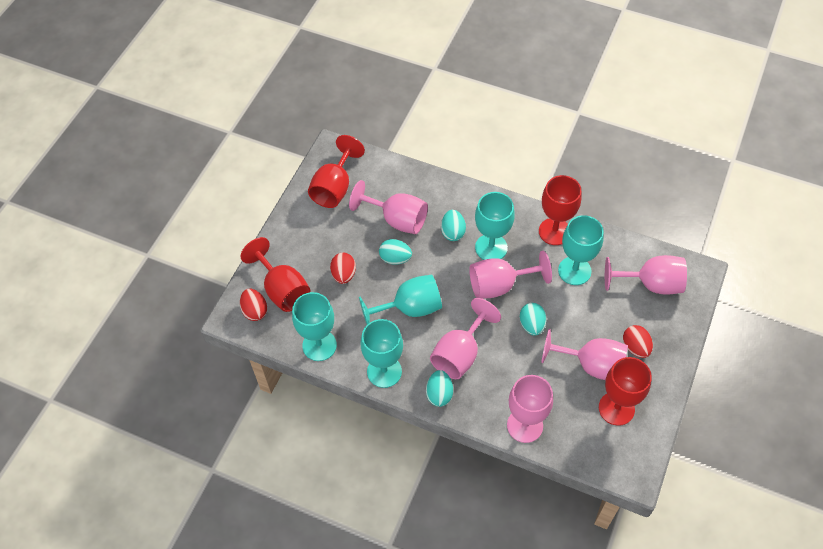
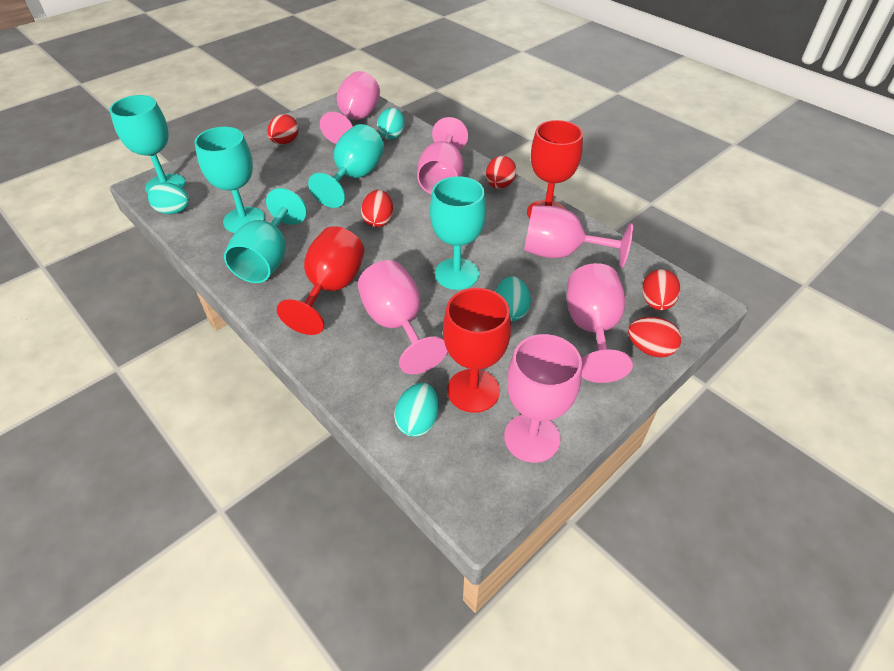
red egg: [240,289,267,321] [330,252,356,284] [623,325,653,358] = 3 -> [267,114,299,145] [361,190,393,227] [486,156,516,189] [628,317,681,358] [642,269,680,311] = 5
red goblet: [241,237,310,312] [308,135,365,208] [539,175,582,245] [599,357,652,426] = 4 -> [277,226,364,335] [443,288,511,413] [527,120,583,219] = 3

